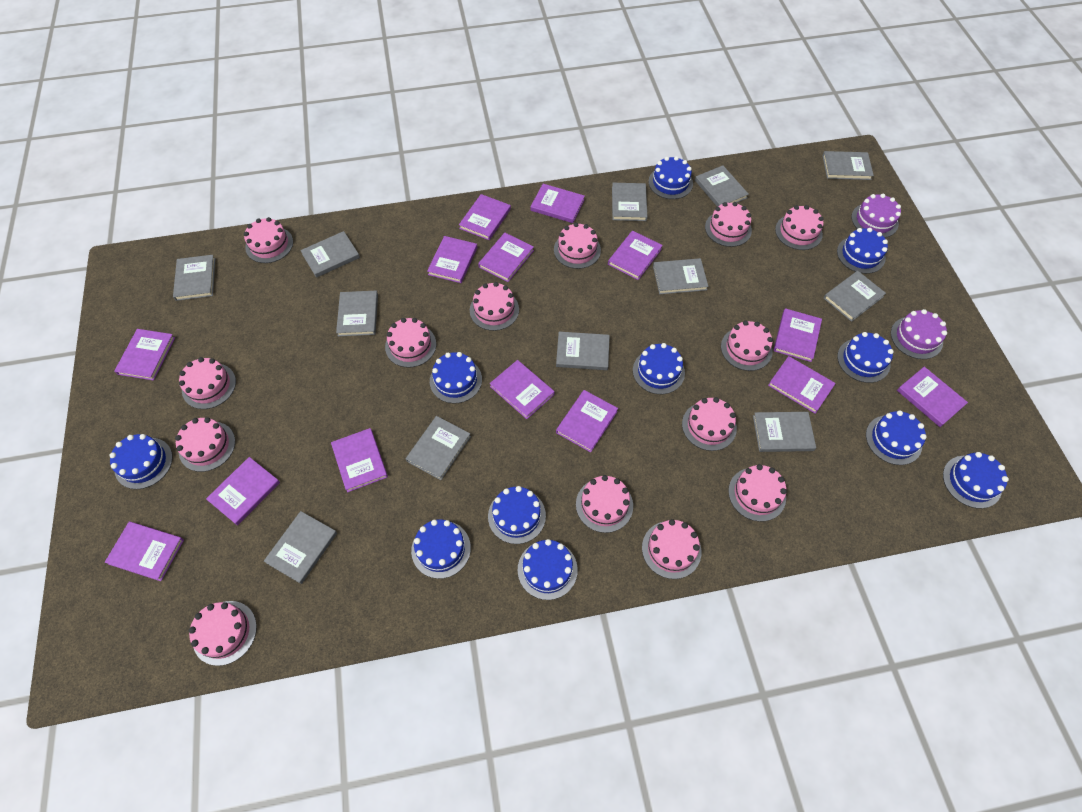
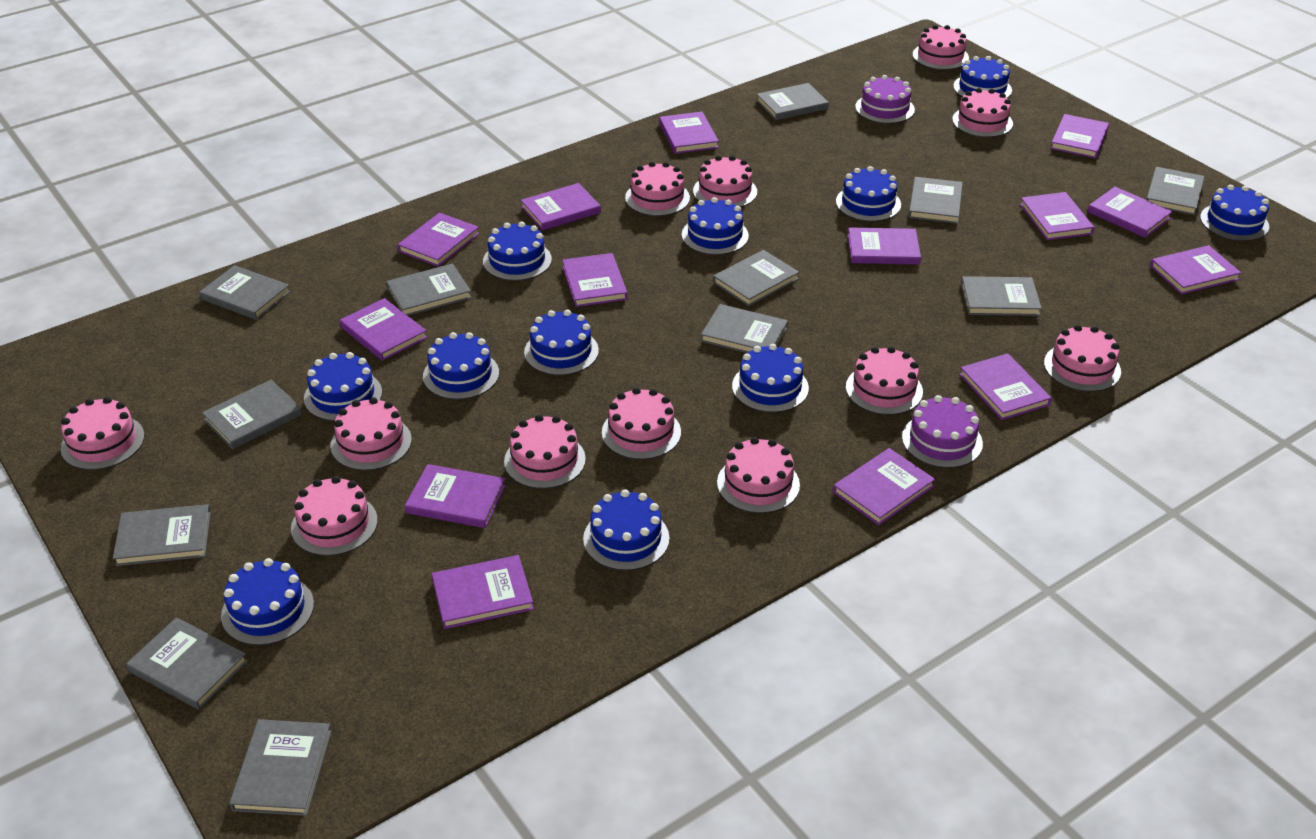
pink cake: [175,417,235,472] [179,357,236,409] [189,601,257,666] [244,217,293,263] [385,318,436,368] [470,282,519,331] [554,223,601,269] [576,475,633,533] [642,519,701,579] [682,397,737,451] [705,202,752,247] [721,321,773,371] [728,464,787,522] [775,205,824,250] = 14 -> [61,397,145,470] [291,476,378,556] [330,397,412,471] [504,414,586,489] [602,387,681,460] [625,162,690,216] [693,155,757,207] [717,437,800,513] [846,346,923,415] [913,25,969,70] [952,88,1013,137] [1044,325,1121,392] = 12

